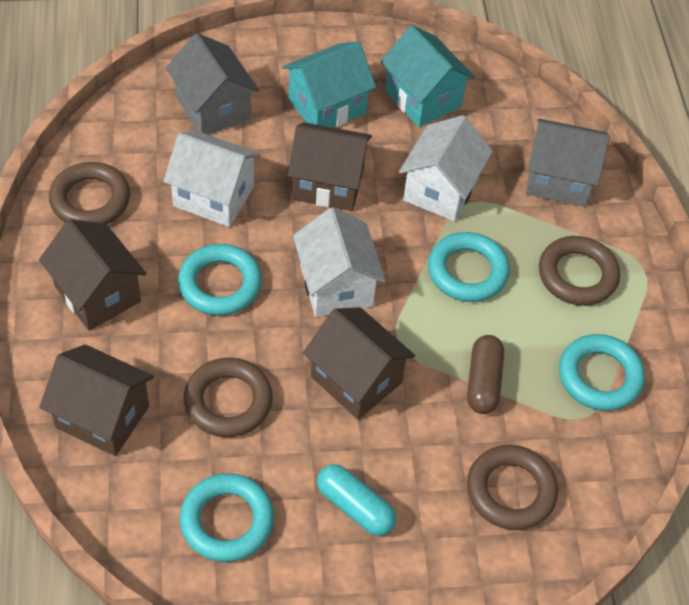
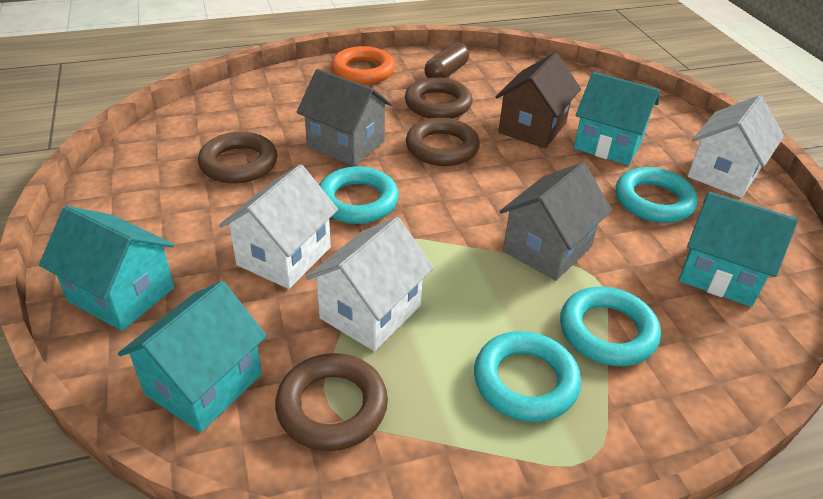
brown house: [39,219,146,331] [40,344,154,456] [288,122,372,211] [303,307,415,420] = 4 -> [495,52,581,148] = 1
orange ring: none = 0 -> [331,46,395,84] = 1
turquoise capsule: [317,464,396,536] = 1 -> none = 0
turquoise house: [283,41,376,128] [381,25,475,127] = 2 -> [39,206,174,331] [118,281,267,433] [574,72,660,165] [679,192,798,307] = 4

